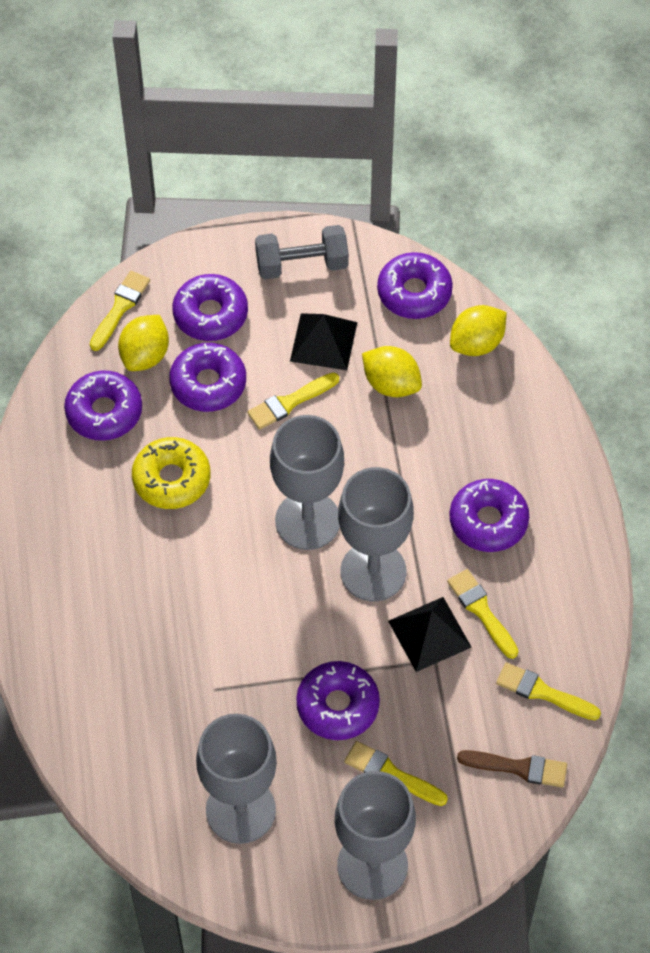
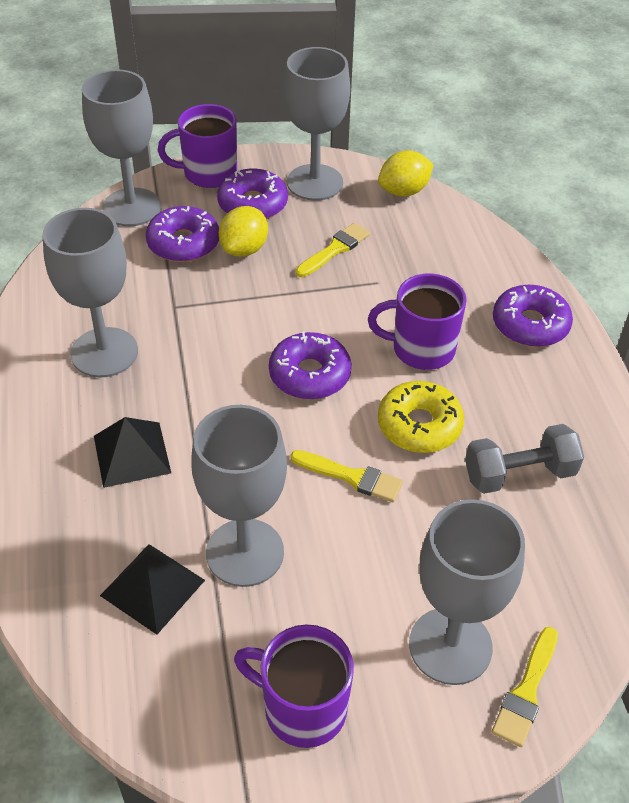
brown brush: [457,750,567,787] = 1 -> none = 0
grey goblet: [196,714,277,844] [270,415,344,550] [335,771,416,900] [338,467,414,601] = 4 -> [42,208,138,378] [82,70,161,226] [191,405,287,587] [284,47,350,201] [409,499,525,685] = 5
purple donut: [64,370,142,441] [169,343,246,412] [172,274,248,341] [296,661,380,740] [377,252,453,319] [449,479,529,552] = 6 -> [146,206,219,262] [217,168,288,219] [269,331,352,400] [493,285,573,347] = 4
purple mug: none = 0 -> [158,104,237,188] [234,625,354,748] [368,274,467,370] = 3
yellow brush: [90,271,150,351] [247,372,339,430] [344,741,448,806] [447,569,518,659] [496,662,601,720] = 5 -> [290,450,403,502] [296,223,370,277] [492,627,558,747] = 3
yellow lemon: [118,315,169,371] [362,346,422,397] [450,305,507,356] = 3 -> [219,206,268,257] [378,150,434,197] = 2

